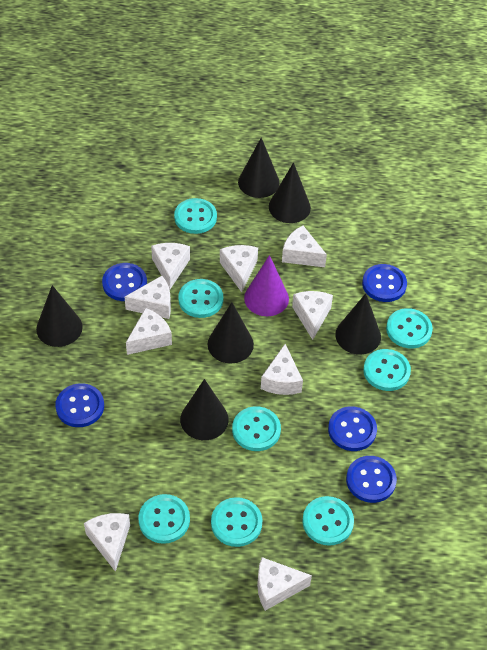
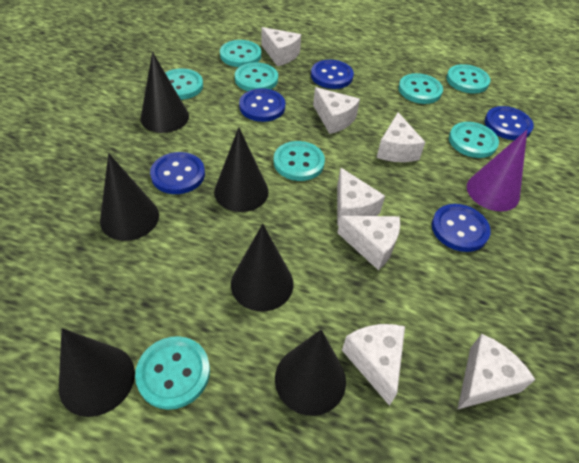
white cheese: [84,513,130,572] [125,276,171,319] [126,308,172,355] [151,243,190,290] [220,245,258,292] [257,557,312,611] [261,344,303,395] [282,226,327,267] [292,291,333,340] = 9 -> [261,27,301,66] [313,87,360,134] [337,168,385,226] [337,216,400,270] [342,324,405,406] [376,112,425,162] [457,334,536,410] = 7

